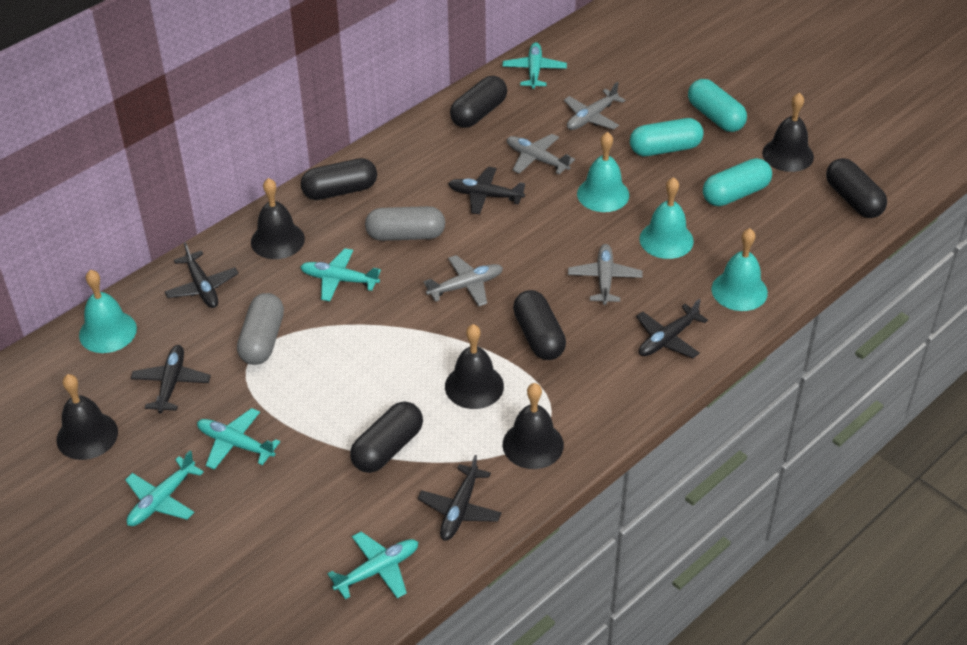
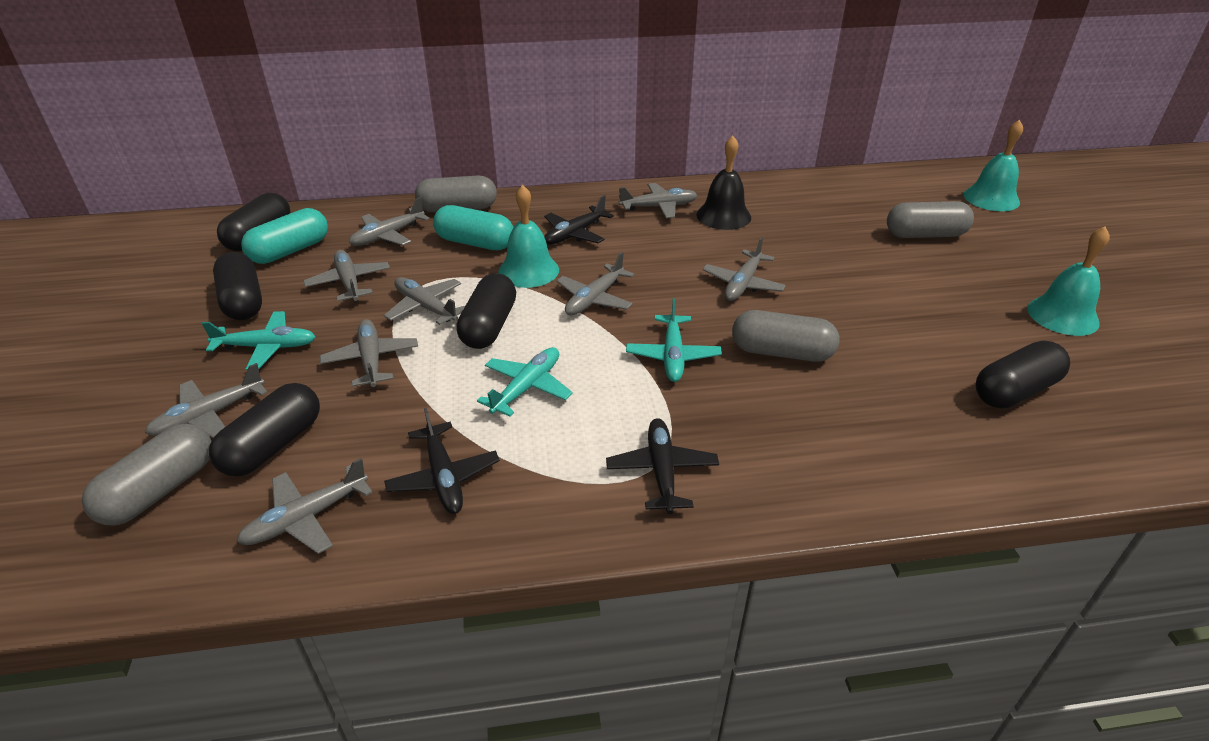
black bell: [57,374,118,460] [251,178,305,259] [445,324,504,409] [502,383,564,469] [762,92,814,172] = 5 -> [696,136,751,230] = 1
black plane: [131,345,211,414] [165,242,239,308] [418,455,502,540] [448,167,525,214] [636,299,708,358] = 5 -> [384,408,500,514] [544,195,614,245] [606,418,719,514] = 3
grey capsule: [237,293,284,365] [365,206,445,241] = 2 -> [82,424,211,526] [415,175,497,212] [732,310,840,362] [887,201,974,238] = 4
grey plane: [423,255,503,306] [507,134,575,175] [564,82,625,130] [568,244,643,305] = 4 -> [145,363,268,438] [237,458,373,554] [303,250,390,301] [320,319,418,387] [349,197,430,246] [384,277,465,325] [556,252,634,315] [619,183,698,218] [702,237,786,301] = 9
turquoise bell: [79,270,137,353] [577,132,629,212] [639,177,694,259] [711,228,768,311] = 4 -> [498,185,559,288] [964,120,1023,211] [1027,226,1110,336] = 3
turquoise capsule: [630,118,704,156] [688,79,747,132] [703,158,772,206] = 3 -> [241,208,328,264] [433,205,514,250] = 2
turquoise plane: [125,450,204,526] [197,408,280,470] [300,248,381,301] [327,532,418,599] [502,42,567,89] = 5 -> [202,311,316,370] [477,347,573,417] [626,298,722,382] = 3

